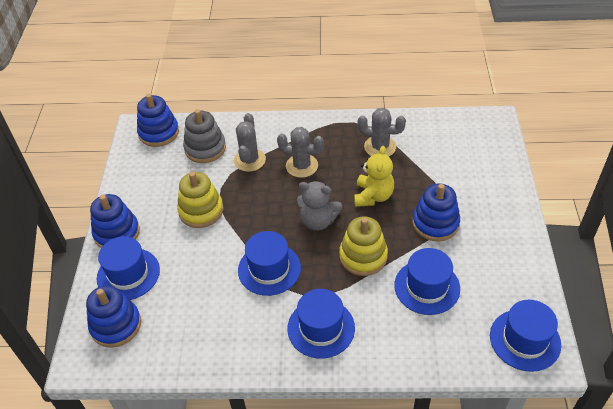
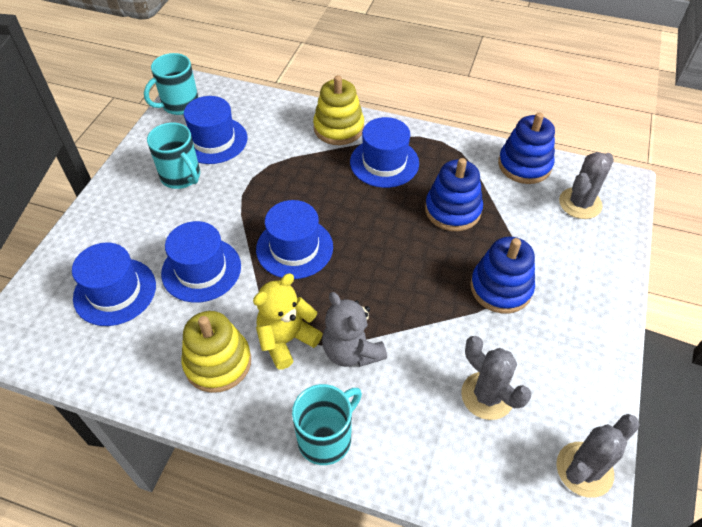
blue stacking toy: [86,285,141,348] [90,194,140,248] [137,94,179,147] [412,183,460,241] = 4 -> [425,158,483,231] [470,236,535,313] [498,112,555,184] = 3
grey stacking toy: [183,109,226,163] = 1 -> none = 0
turquoise mug: none = 0 -> [144,53,199,115] [147,122,200,189] [292,384,362,465] = 3

